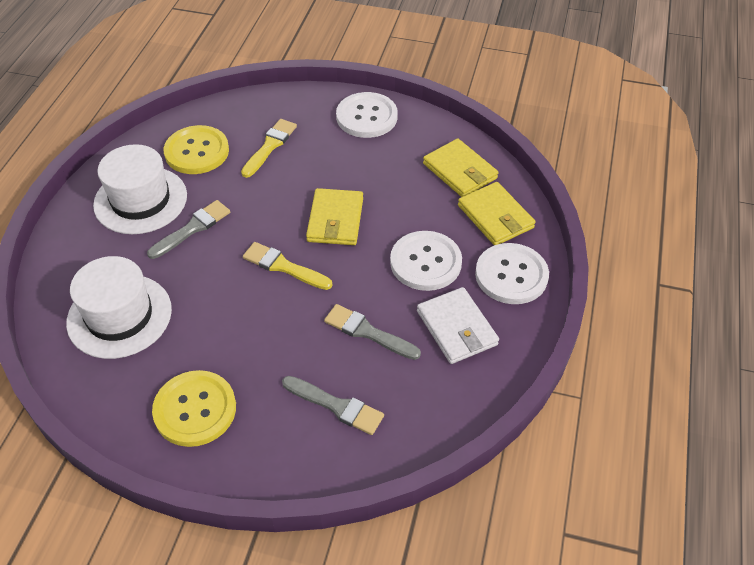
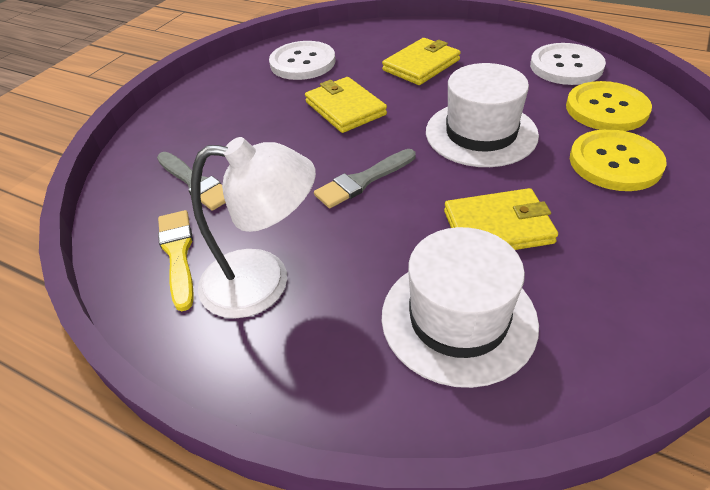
grey brush: [147,200,230,259] [282,376,384,435] [324,304,421,360] = 3 -> [157,152,226,211] [314,149,416,208] = 2
white button: [336,92,398,138] [390,231,462,291] [475,243,549,304] = 3 -> [269,41,335,80] [530,43,606,85] = 2
white lamp: none = 0 -> [191,137,316,318] = 1
white wallet: [417,287,499,364] = 1 -> none = 0
yellow brush: [241,119,297,178] [243,242,332,290] = 2 -> [158,210,194,311] = 1

